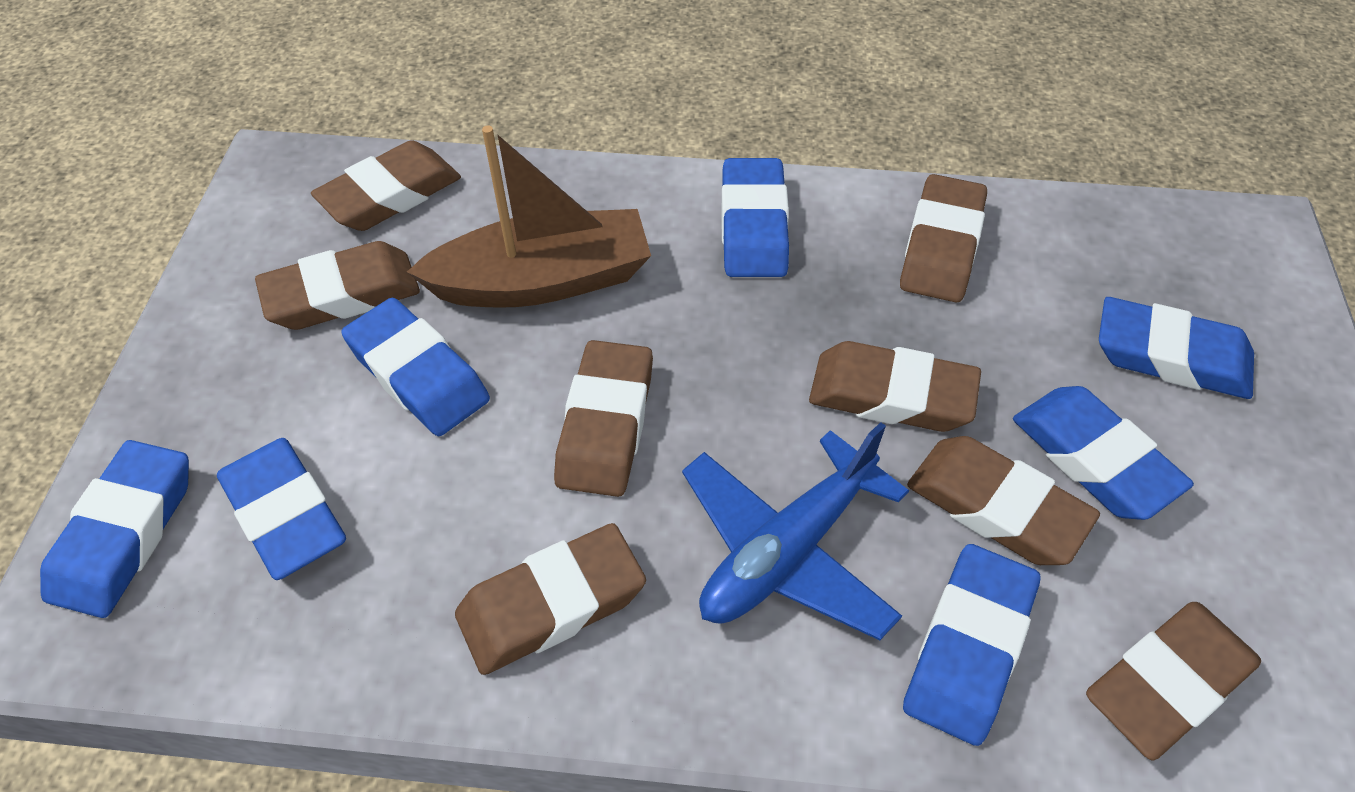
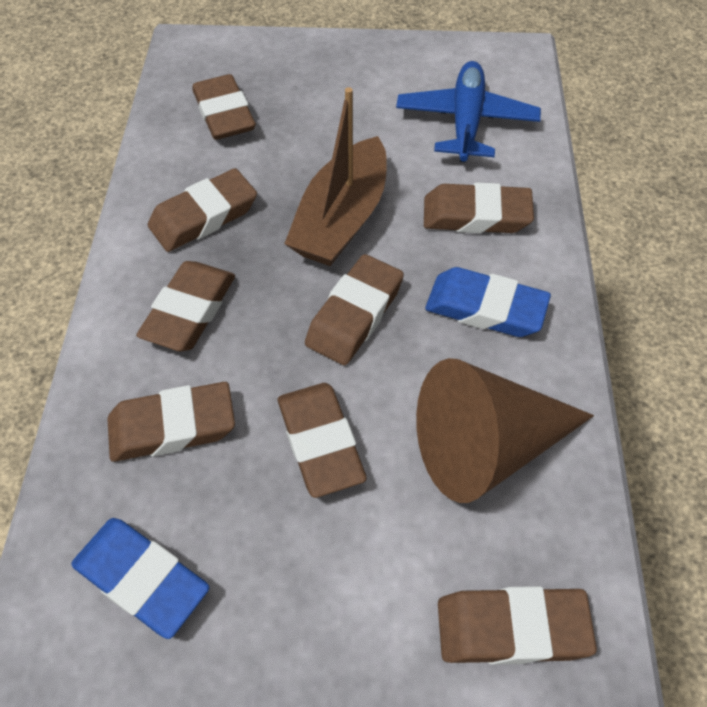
blue eraser: [40,440,189,618] [217,438,346,580] [341,297,490,436] [721,158,789,277] [903,544,1040,746] [1013,386,1194,520] [1099,297,1254,399] = 7 -> [71,518,210,639] [425,267,551,337] = 2
brown cone: none = 0 -> [416,358,594,503] = 1

